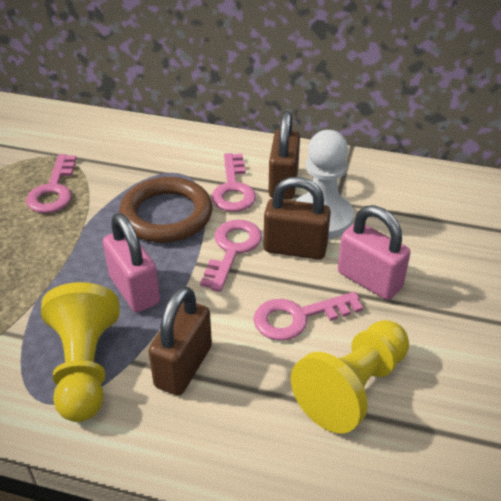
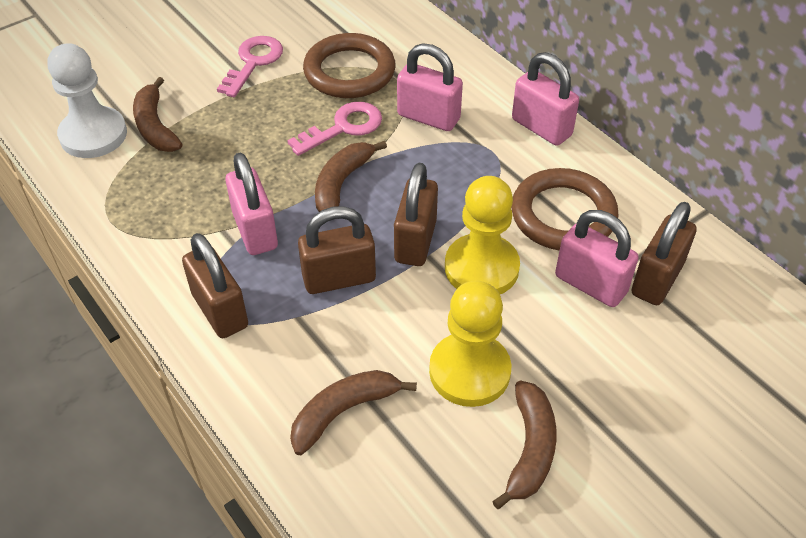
brown banana: none = 0 -> [133,77,182,152] [290,370,417,455] [315,141,387,212] [492,381,557,509] = 4
brown padlock: [148,286,212,395] [264,177,331,260] [268,111,300,200] = 3 -> [182,233,248,338] [298,206,376,294] [394,163,438,266] [631,202,697,305] = 4
brown ring: [119,177,213,243] = 1 -> [303,33,396,98] [511,168,619,251] = 2
pink key: [26,154,77,213] [200,220,262,292] [211,153,256,212] [253,292,363,341] = 4 -> [217,36,283,97] [287,102,382,156] = 2
pink padlock: [103,213,160,313] [338,205,410,300] = 2 -> [226,153,278,255] [397,43,463,131] [512,52,579,146] [555,210,639,307] = 4

